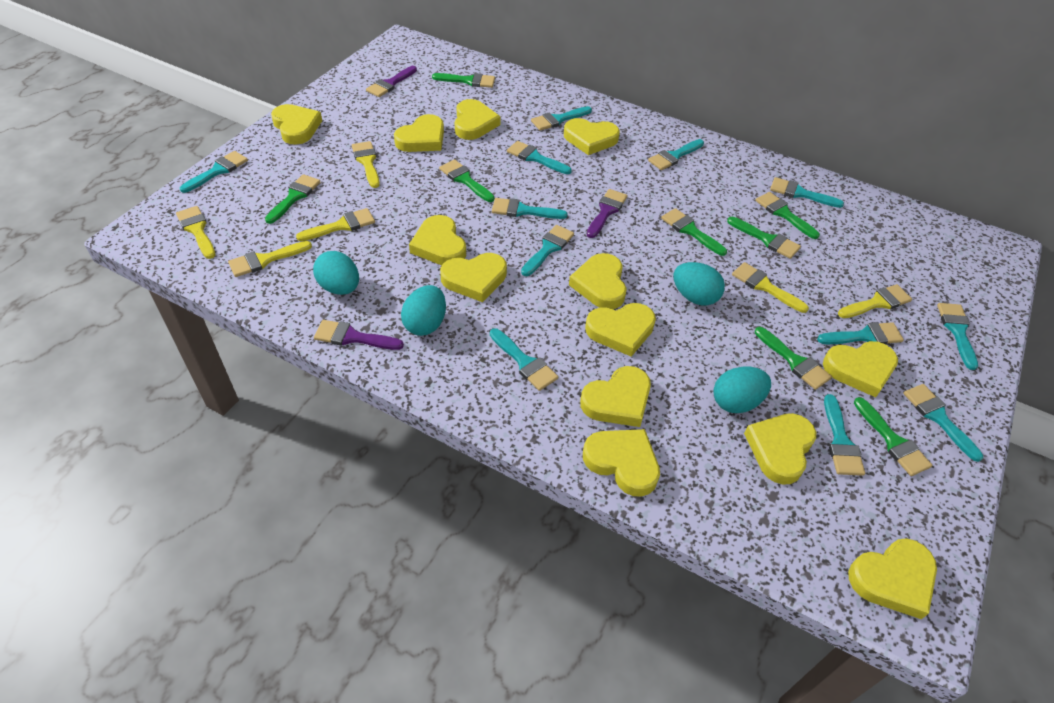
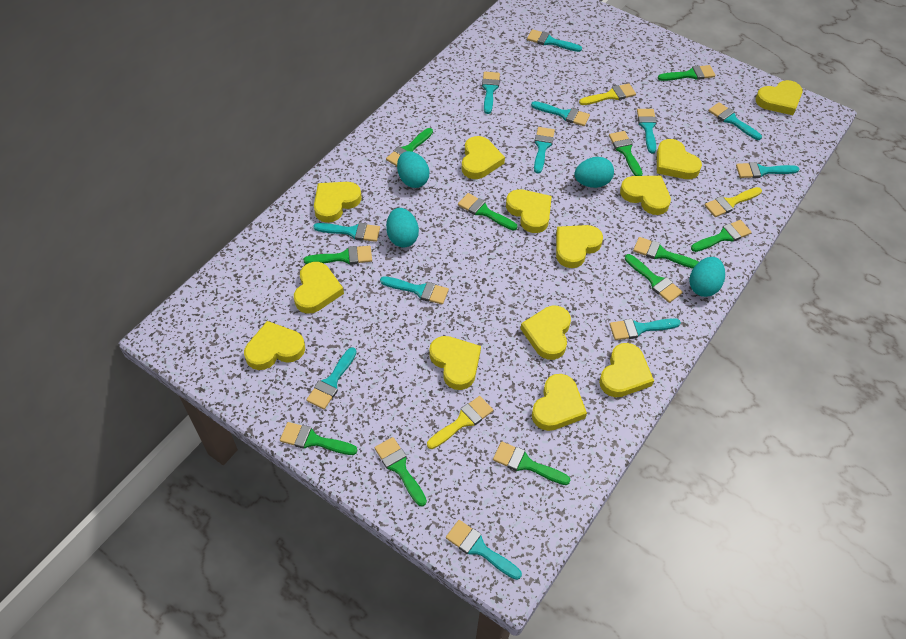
green brush: [265,174,320,224] [432,73,495,88] [439,159,494,202] [661,208,727,256] [727,217,801,259] [755,192,820,239] [755,327,832,390] [854,397,932,476] = 8 -> [280,422,357,455] [304,246,372,265] [375,437,427,507] [386,128,433,166] [458,193,517,231] [493,442,570,485] [609,131,643,176] [625,254,683,303] [633,237,699,269] [658,65,715,81] [691,220,751,252] = 11
purple brush: [314,320,404,350] [366,66,417,97] [587,189,627,238] = 3 -> none = 0
yellow brush: [176,206,216,259] [228,241,312,277] [296,208,375,241] [352,141,380,188] [732,262,809,313] [838,284,912,318] = 6 -> [427,396,493,449] [579,83,636,105] [704,187,762,217] = 3

